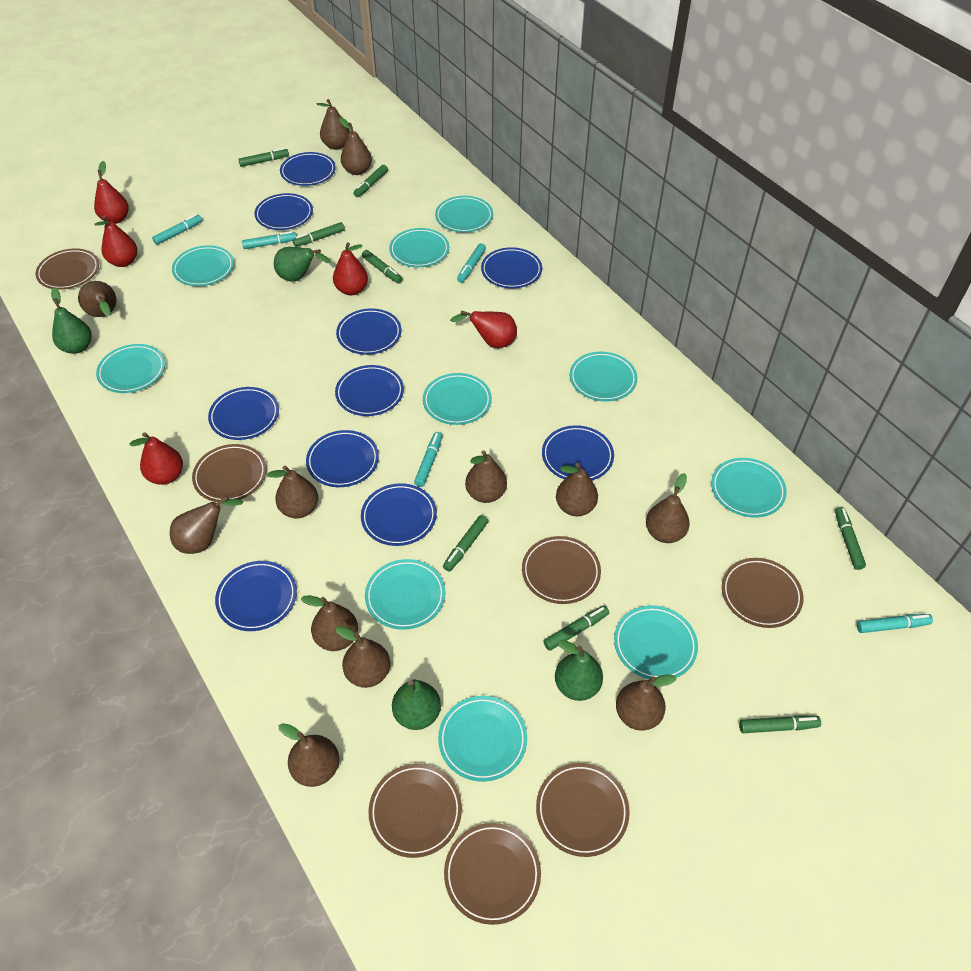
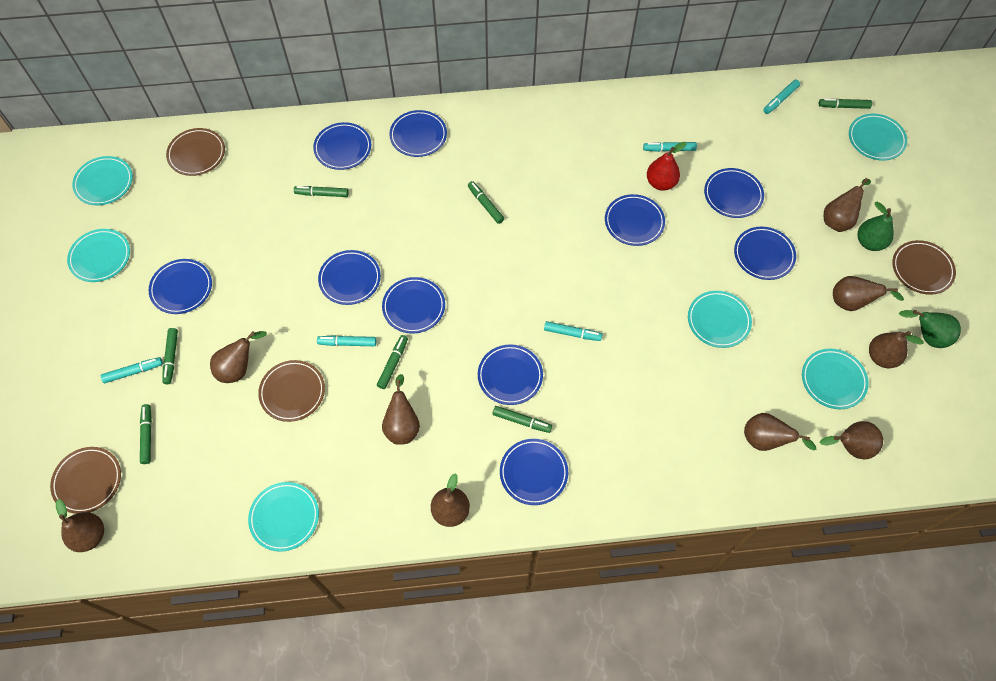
brown pear: [78,281,116,317] [170,496,243,554] [267,466,318,518] [278,723,339,787] [301,595,358,651] [316,99,350,150] [335,626,390,688] [339,117,372,175] [465,450,507,503] [556,463,598,516] [616,674,676,731] [646,473,690,543] = 12 -> [56,499,104,552] [210,331,267,383] [382,374,420,445] [431,473,470,527] [744,413,816,451] [820,421,883,459] [824,178,871,232] [833,276,904,311] [869,331,924,368] = 9
brown plate: [36,248,99,290] [192,444,267,502] [368,764,462,858] [444,823,541,925] [522,536,601,604] [536,763,630,857] [722,558,804,628] = 7 -> [50,447,121,514] [166,128,225,176] [258,360,325,422] [892,240,956,295] = 4
green marker: [238,148,289,167] [293,222,345,247] [353,165,388,197] [362,250,402,283] [443,515,488,572] [543,605,609,651] [739,715,821,733] [835,507,866,570] = 8 -> [140,404,152,464] [162,328,178,384] [294,186,349,197] [377,335,408,389] [468,181,504,224] [492,406,552,433] [819,98,872,109] = 7
green pear: [51,287,92,354] [274,247,331,281] [392,679,441,730] [555,640,603,701] = 4 -> [858,202,894,251] [899,310,961,348] = 2
red pear: [94,161,129,224] [94,215,137,267] [129,432,183,485] [333,242,368,295] [450,311,517,348] = 5 -> [647,142,687,191] = 1
turquoise plate: [96,344,165,393] [172,245,234,286] [365,559,445,630] [389,228,449,267] [423,373,492,425] [435,196,493,233] [438,696,527,782] [570,352,637,402] [614,605,698,680] [711,458,787,518] = 10 -> [67,229,130,282] [72,156,133,205] [248,482,319,552] [688,291,752,348] [802,349,869,409] [849,114,907,161] = 6

